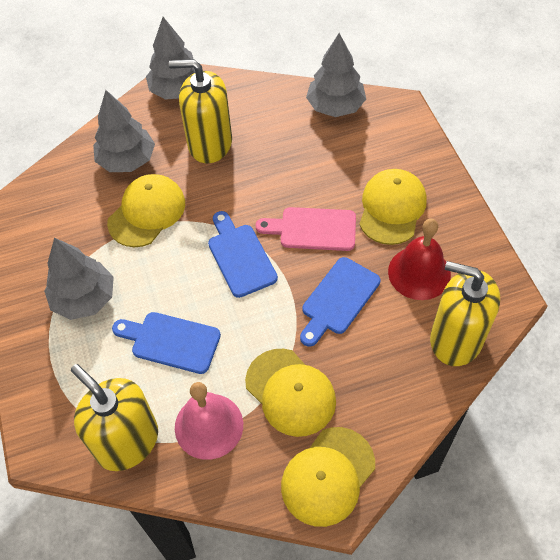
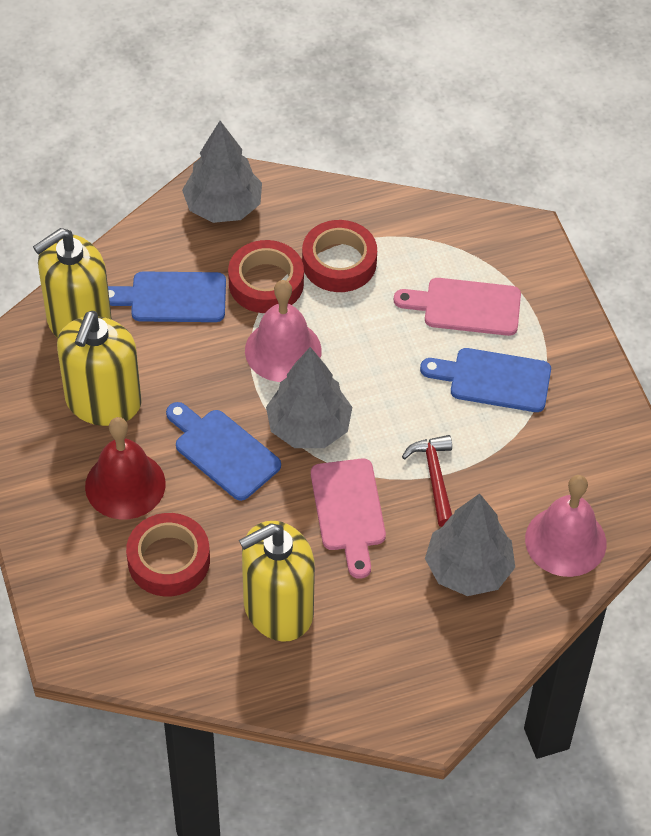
grey tree: [44,238,114,320] [93,90,155,172] [146,17,195,100] [306,33,366,117] = 4 -> [182,121,262,223] [266,347,352,448] [425,494,515,596] = 3
pink bell: [175,382,243,460] = 1 -> [245,280,322,382] [525,475,606,577] = 2
pink cutting board: [256,207,356,251] = 1 -> [311,459,386,579] [394,278,521,336] = 2
red hammer: none = 0 -> [402,435,452,527] = 1
red tape: none = 0 -> [126,513,210,596] [228,240,304,313] [302,220,377,292] = 3
yellow cap: [107,174,185,247] [245,349,336,437] [281,427,375,527] [359,169,427,245] = 4 -> none = 0

